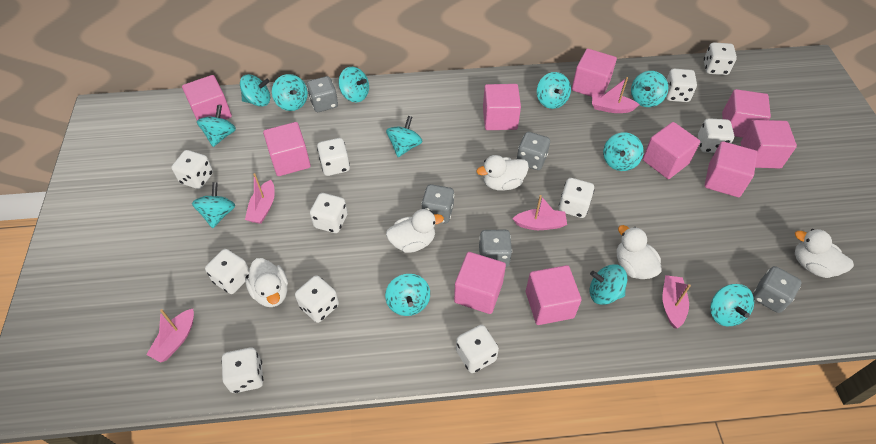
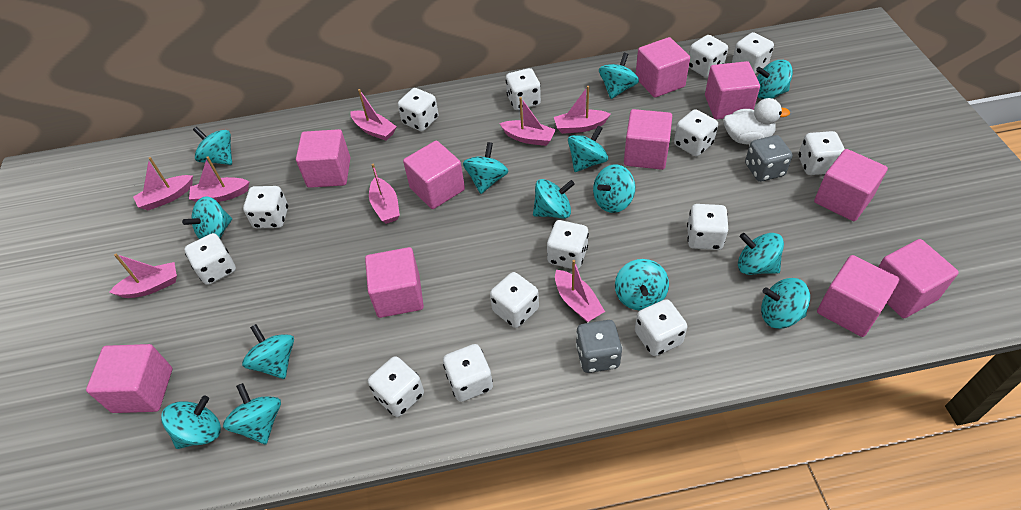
grey dice: [307,76,338,112] [421,184,454,223] [479,230,512,267] [517,132,550,170] [753,266,802,313] = 5 -> [576,320,622,373] [745,135,793,182] = 2
pink boat: [146,309,194,362] [245,173,275,224] [512,195,567,230] [592,77,640,113] [663,275,691,328] = 5 -> [109,254,177,298] [133,157,193,211] [189,156,249,202] [350,89,397,141] [369,164,400,224] [499,97,556,146] [554,86,611,134] [555,260,605,322] = 8
turquoise spinning top: [192,182,235,228] [197,105,236,147] [240,74,270,107] [272,74,308,111] [339,67,369,102] [385,274,430,316] [386,116,423,157] [537,72,571,109] [590,265,627,305] [603,132,644,171] [631,71,668,107] [710,284,754,326] = 12 -> [161,396,221,449] [182,196,232,239] [193,127,232,165] [223,383,281,445] [242,324,294,379] [463,142,509,194] [533,179,575,219] [568,126,608,172] [593,165,635,213] [599,53,639,99] [615,259,669,310] [738,233,784,275] [756,60,793,99] [761,278,810,329] = 14
white dice: [172,150,213,189] [205,249,249,294] [221,347,263,393] [295,275,339,323] [310,193,348,233] [317,138,350,176] [456,325,499,373] [559,178,594,218] [666,69,697,102] [698,118,734,153] [704,42,737,75] = 11 -> [184,233,236,285] [243,186,288,228] [368,356,424,417] [398,88,439,131] [443,344,493,402] [490,272,539,328] [506,68,541,110] [547,220,589,269] [635,299,687,356] [674,109,718,157] [687,204,728,250] [689,35,728,78] [732,32,774,74] [798,131,845,175] = 14
white duck: [245,258,288,307] [386,209,444,253] [476,155,529,191] [617,225,662,279] [795,229,854,278] = 5 -> [723,98,790,145] = 1

